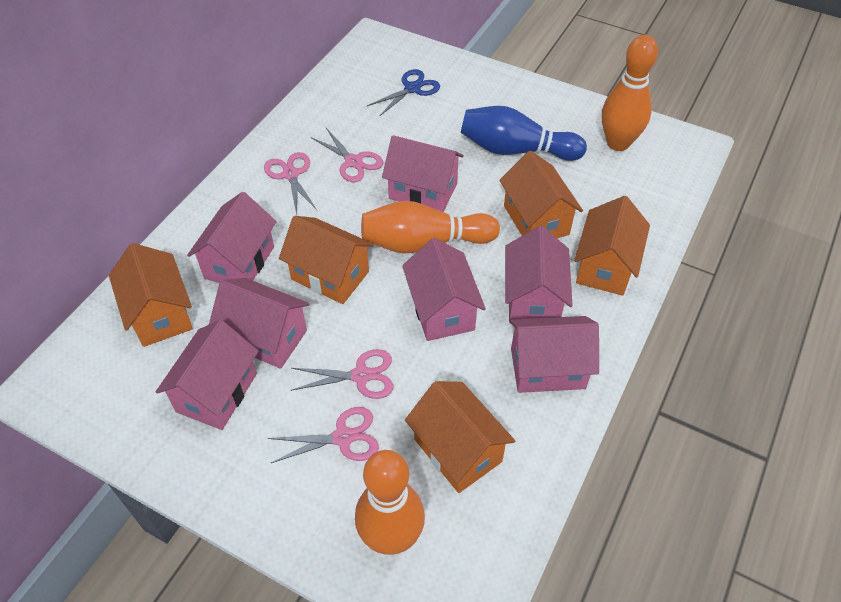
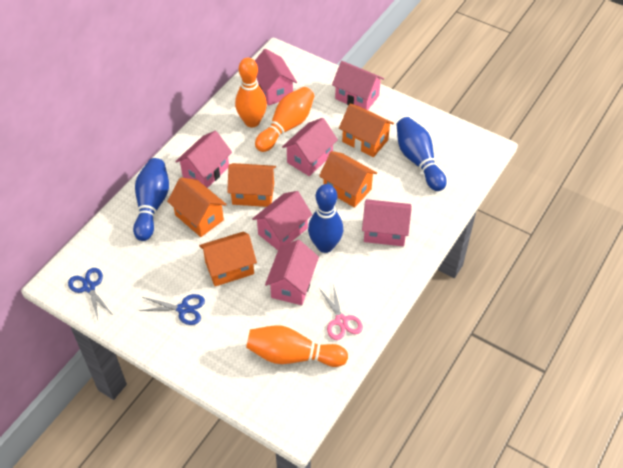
blue bowling pin: [460,106,587,161] = 1 -> [133,158,169,241] [308,184,343,253] [396,117,446,191] = 3
blue scissors: [367,69,440,116] = 1 -> [68,268,113,320] [139,294,205,325] = 2
pink scissors: [264,152,317,215] [268,407,379,463] [291,349,393,399] [310,128,383,182] = 4 -> [319,284,363,340] = 1

